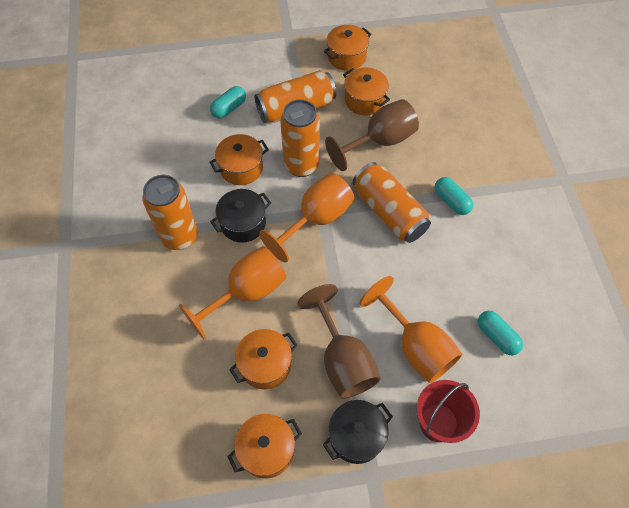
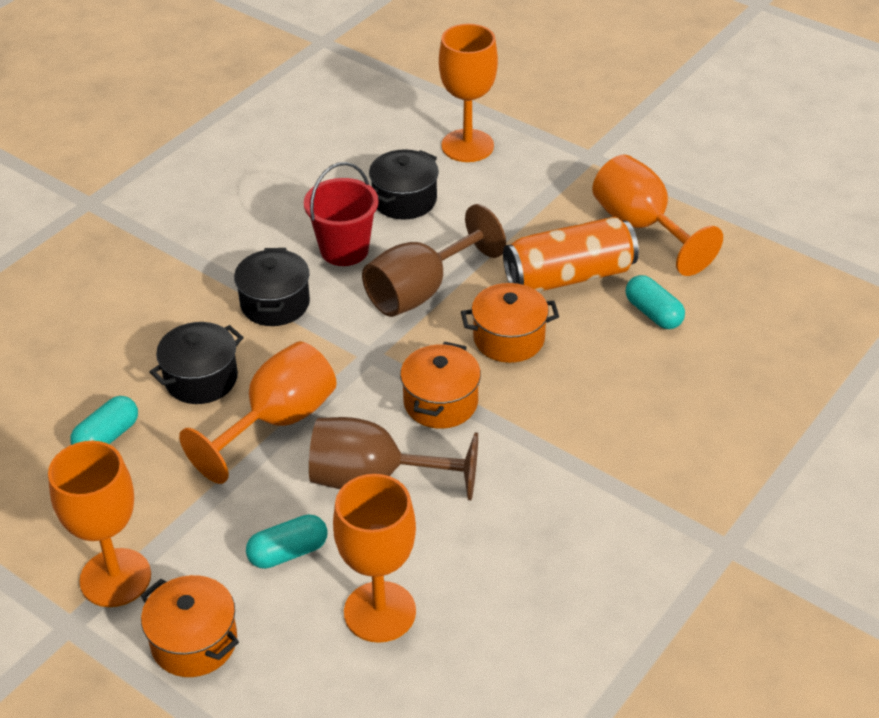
black pot: [210,189,271,243] [323,400,393,464] = 2 -> [150,322,244,404] [234,248,310,326] [369,149,439,220] = 3
orange can: [142,175,198,250] [255,70,336,123] [280,99,320,177] [353,162,431,243] = 4 -> [503,217,639,292] = 1
orange goblet: [179,246,286,340] [259,173,354,263] [360,276,462,383] = 3 -> [48,441,151,607] [179,341,337,484] [333,474,416,643] [439,24,498,162] [592,155,723,276] = 5
orange pot: [210,134,269,185] [227,414,302,479] [229,329,298,390] [324,25,371,71] [343,68,390,115] = 5 -> [141,575,239,677] [400,342,481,429] [461,283,559,363] = 3

